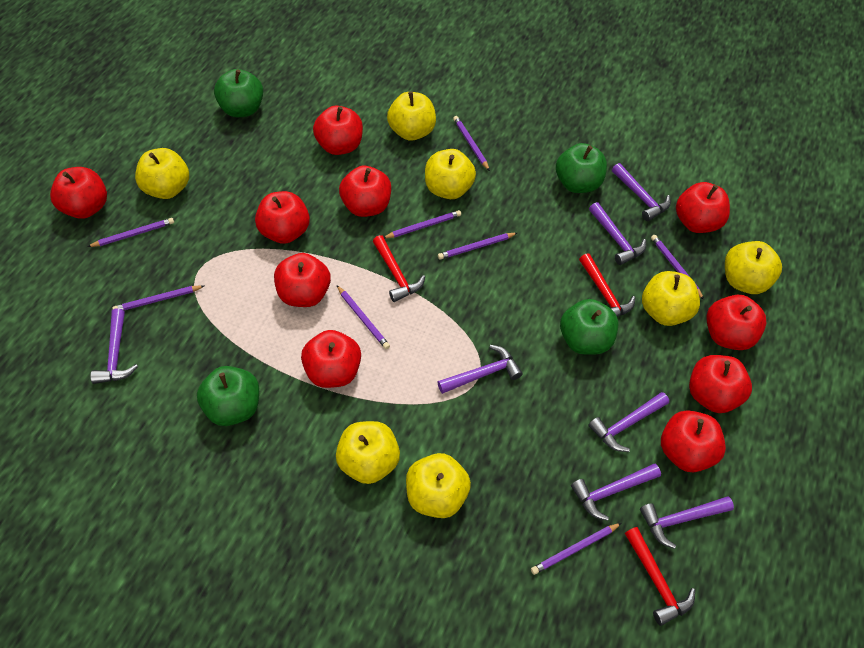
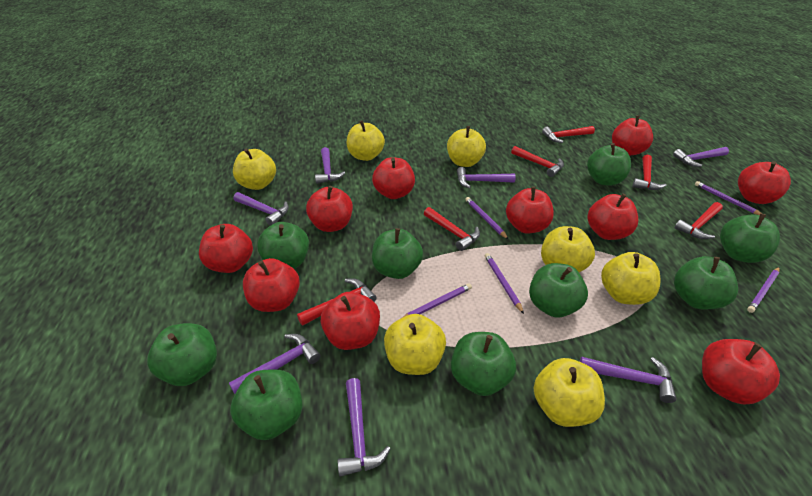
green apple: [197,366,259,426] [214,69,263,117] [556,143,607,193] [560,299,618,355] = 4 -> [147,323,217,386] [230,369,303,440] [257,222,309,269] [372,228,423,279] [451,332,516,396] [529,263,588,317] [587,143,631,186] [674,256,738,310] [720,213,780,263] = 9
purple pencil: [87,218,174,247] [112,285,204,310] [337,285,390,349] [384,210,461,239] [438,233,517,260] [453,116,490,171] [531,523,622,575] [651,235,704,300] = 8 -> [402,283,472,318] [465,197,509,240] [485,253,524,314] [695,181,761,215] [747,267,780,313] = 5
red hammer: [373,235,425,302] [579,253,635,317] [625,527,695,626] = 3 -> [297,279,377,326] [424,207,480,251] [511,146,564,177] [542,126,595,143] [633,155,667,190] [674,202,723,239] = 6

